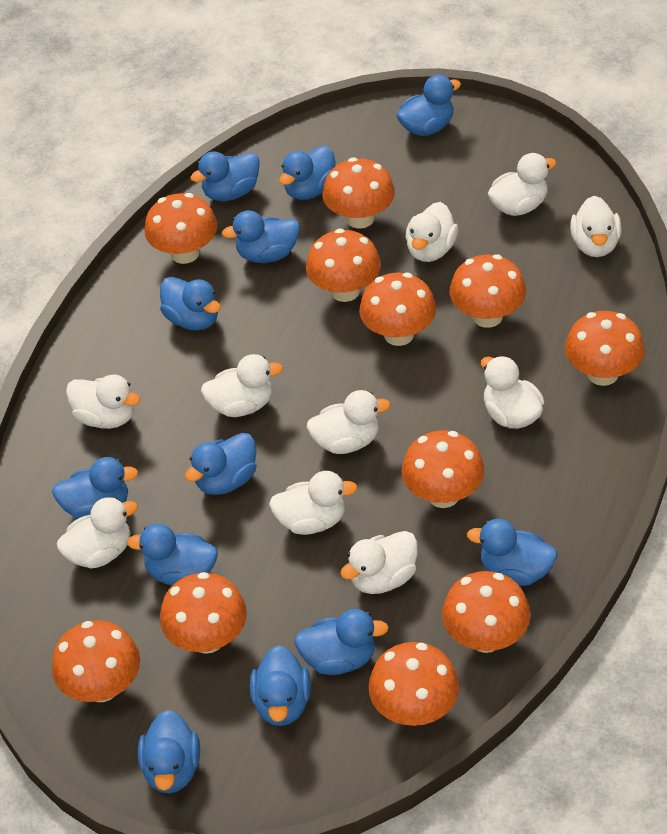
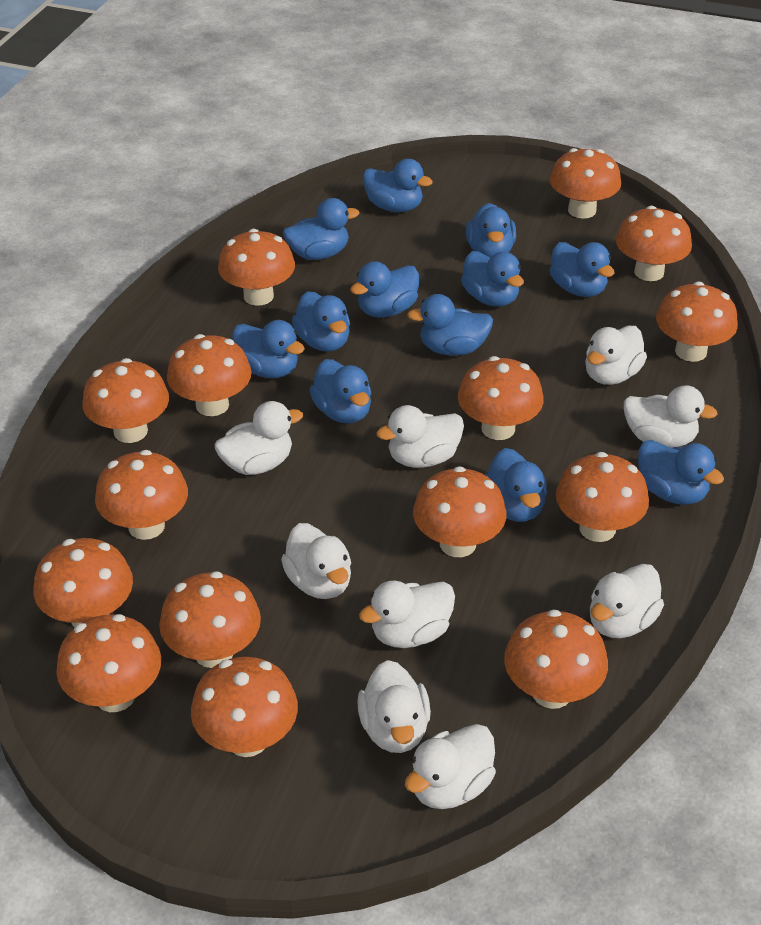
orange mushroom: [52,620,140,702] [145,193,217,264] [160,572,247,654] [306,229,381,302] [322,157,395,229] [359,273,436,346] [368,642,459,726] [401,430,485,508] [442,571,531,653] [449,254,526,328] [565,311,645,386] = 11 -> [33,538,133,627] [56,614,161,712] [82,358,169,443] [95,450,188,540] [159,571,261,668] [167,334,252,416] [191,657,298,757] [218,229,295,306] [413,466,506,557] [458,356,544,440] [504,609,608,709] [550,148,621,219] [556,452,649,542] [616,206,692,281] [656,282,738,362] = 15
white duck: [57,497,138,568] [66,374,140,429] [201,354,283,417] [269,471,358,535] [306,390,391,454] [340,531,418,594] [405,202,458,262] [481,356,544,429] [487,153,557,216] [570,196,621,257] = 10 -> [214,401,303,475] [281,523,351,599] [357,660,431,753] [359,581,455,648] [376,405,464,468] [405,724,496,809] [585,326,647,385] [590,564,664,638] [624,385,718,448] = 9

